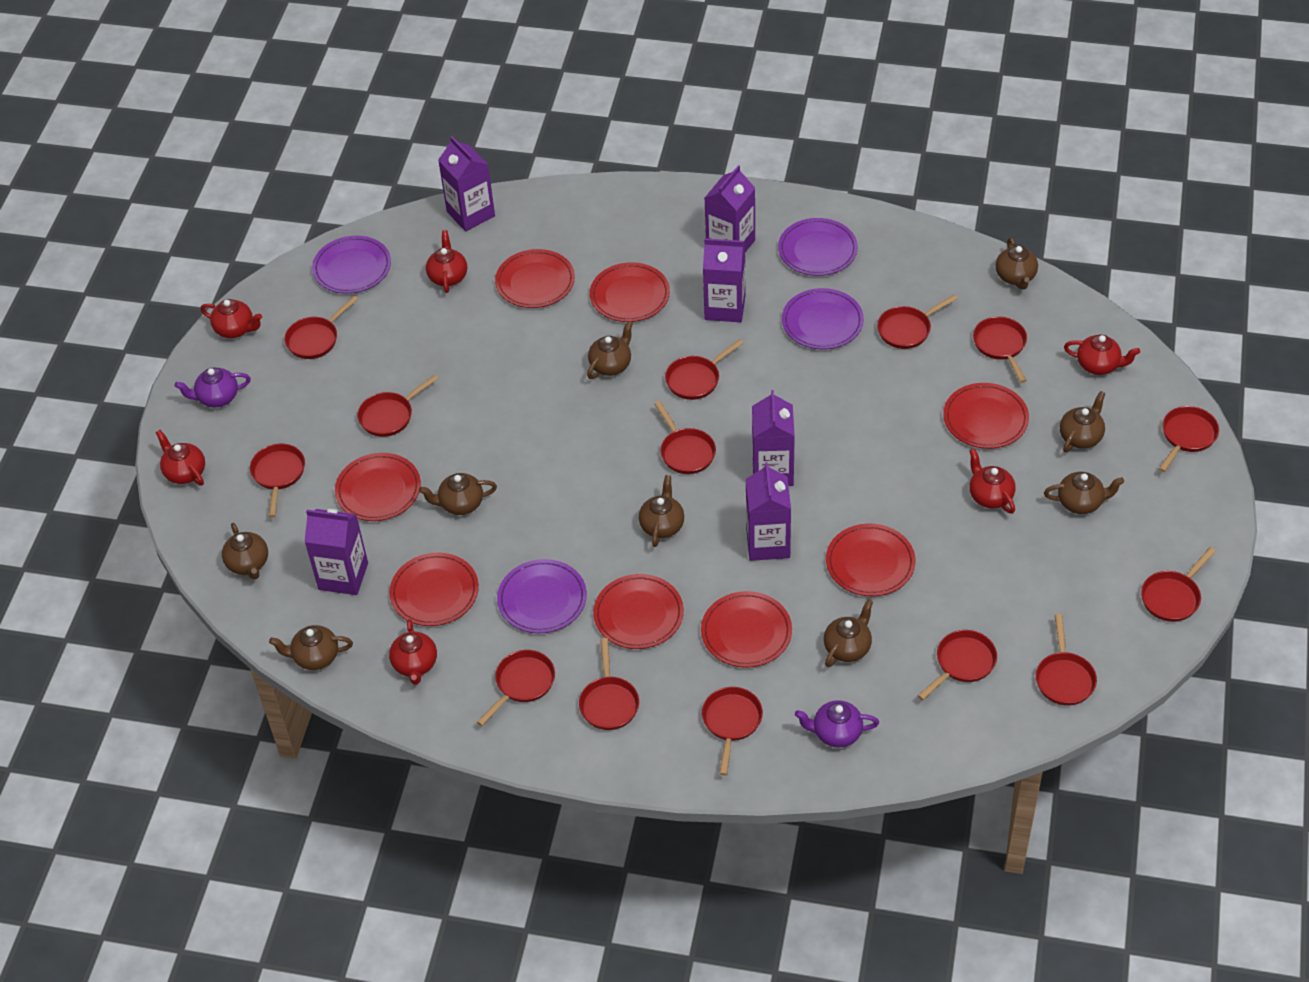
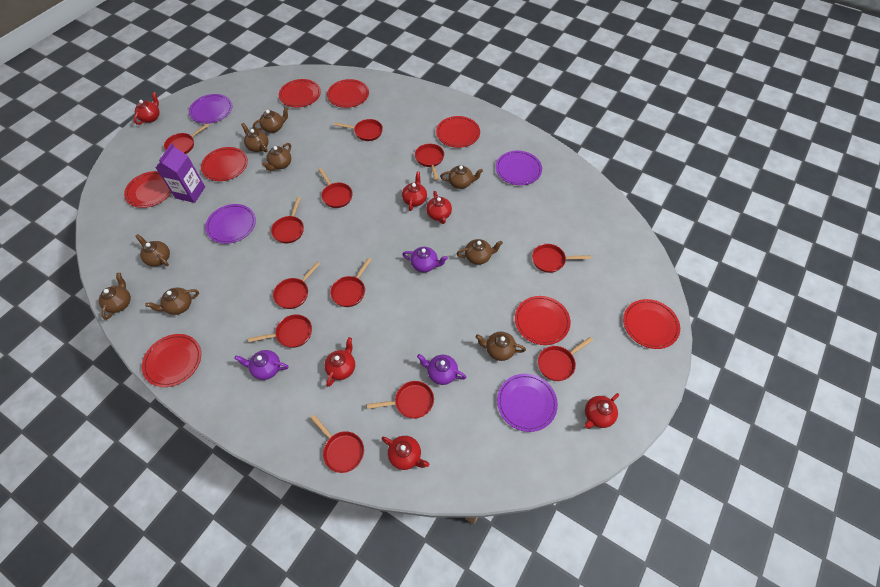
purple carton: [305,509,368,595] [438,136,495,231] [703,238,746,322] [705,165,755,252] [746,462,791,561] [752,390,795,486] = 6 -> [156,143,205,203] = 1
purple teapot: [174,367,251,407] [795,700,879,748] = 2 -> [234,350,289,380] [402,247,448,272] [417,354,467,385] = 3
red pan: [250,444,305,518] [285,296,358,359] [358,374,439,437] [477,650,555,726] [579,638,639,730] [654,401,716,474] [665,339,743,400] [702,687,763,776] [877,294,958,349] [917,630,997,701] [973,316,1027,383] [1036,614,1097,706] [1141,547,1216,622] [1159,406,1219,472] = 14 -> [164,123,210,154] [248,315,312,348] [271,197,304,243] [273,262,320,309] [311,415,364,473] [319,168,353,208] [330,258,371,307] [334,119,383,141] [367,381,434,419] [415,144,444,180] [532,244,591,273] [538,337,593,381] = 12

